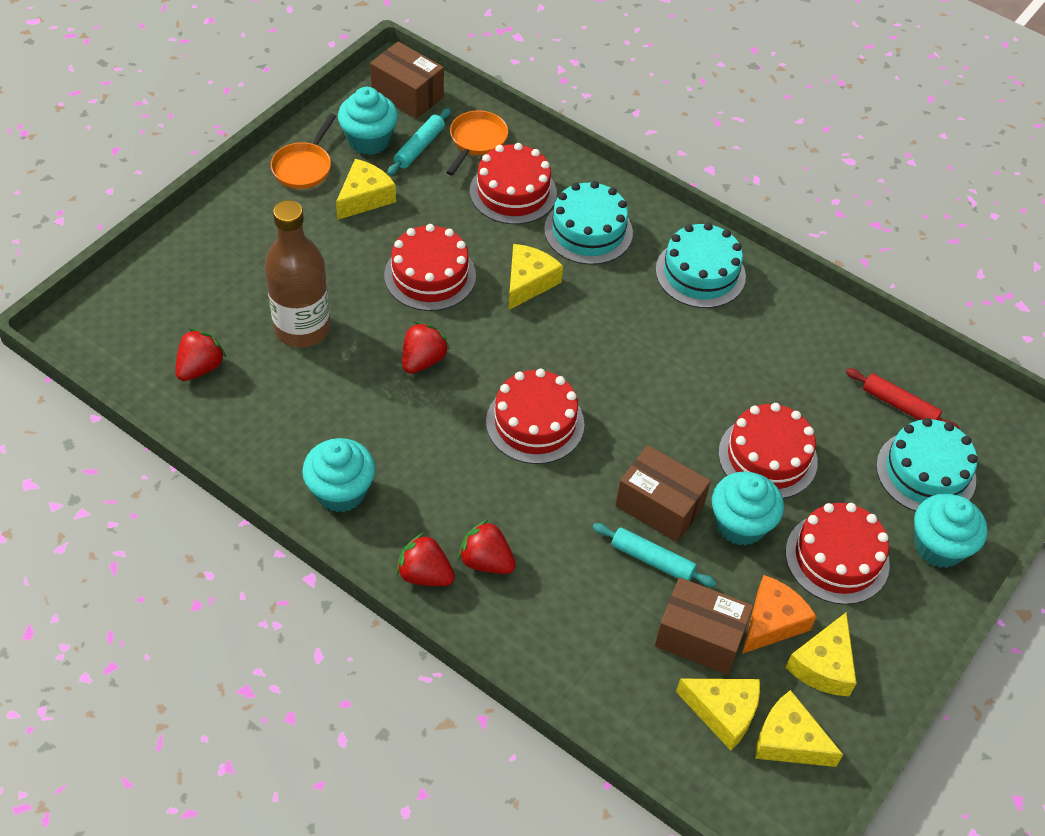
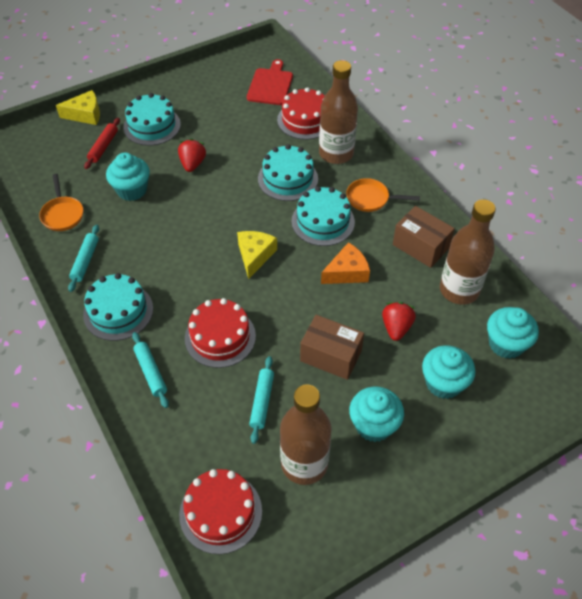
brown bottle: [265,200,330,348] = 1 -> [280,384,332,485] [319,60,358,164] [440,199,496,305] = 3
brown box: [370,41,444,119] [615,445,711,543] [655,577,753,675] = 3 -> [300,315,364,380] [393,206,455,268] = 2
red cake: [384,224,476,311] [470,143,557,224] [486,369,584,464] [718,403,818,499] [786,503,890,605] = 5 -> [179,469,262,554] [185,298,256,368] [277,87,325,140] = 3
red cutting board: none = 0 -> [247,59,293,105] = 1
red strawberry: [175,328,227,381] [396,532,455,586] [402,322,450,374] [458,519,516,574] = 4 -> [178,138,206,172] [382,302,416,341] = 2
turquoise cake: [544,181,633,265] [655,223,746,308] [876,418,978,512] = 3 -> [83,273,153,341] [123,93,181,146] [258,144,318,201] [291,186,355,246] = 4
turquoise rolling pin: [387,108,451,176] [592,523,716,587] = 2 -> [68,225,99,292] [132,332,169,408] [249,356,274,444] = 3
yellow cheese: [336,159,396,220] [509,244,563,310] [676,679,760,750] [755,690,843,767] [785,612,857,696] = 5 -> [56,90,100,125] [237,231,277,279] = 2

